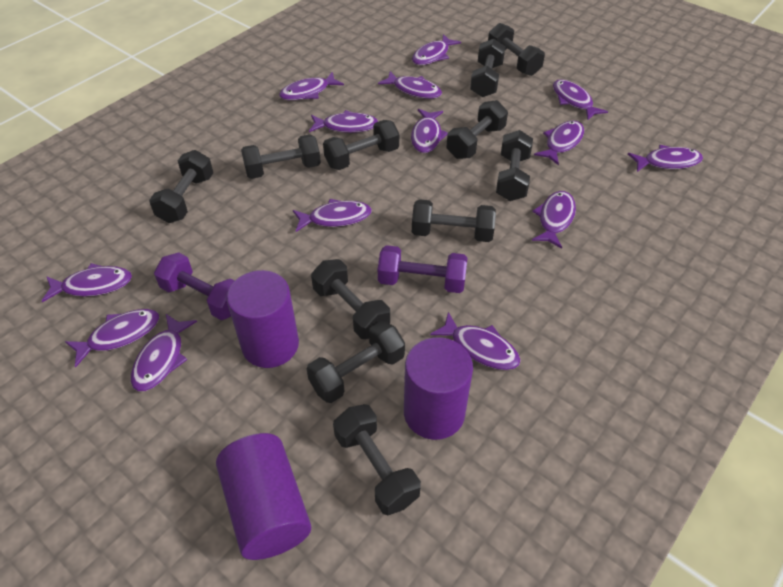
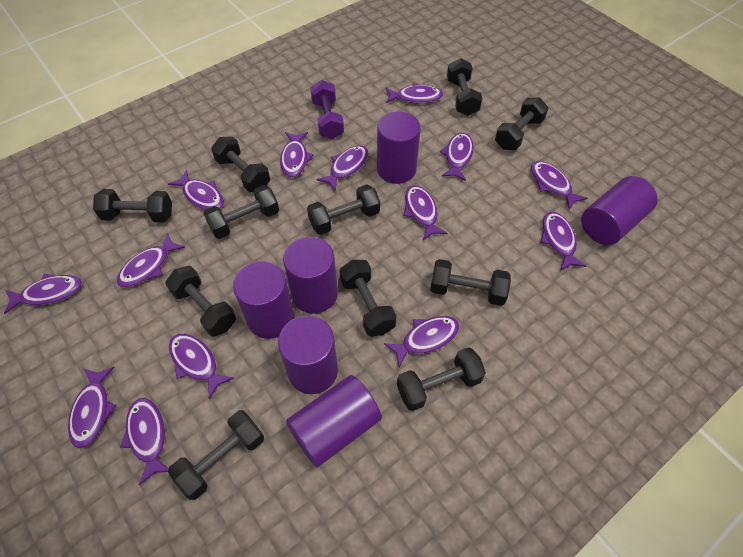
purple cylinder: [216,433,311,560] [227,270,299,368] [404,337,473,440] = 3 -> [233,261,294,339] [278,316,338,394] [283,237,338,314] [286,375,382,467] [377,111,421,184] [581,176,658,245] = 6
purple dumbbell: [154,252,235,320] [378,245,468,293] = 2 -> [310,80,344,139] = 1

